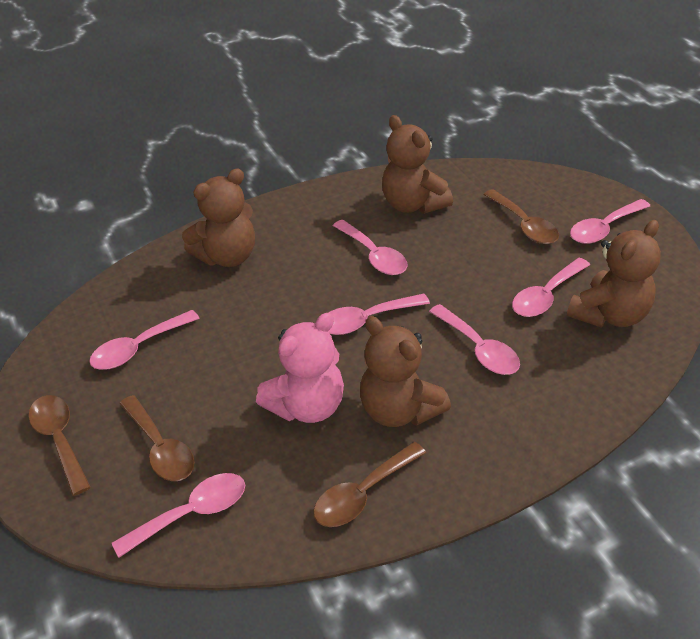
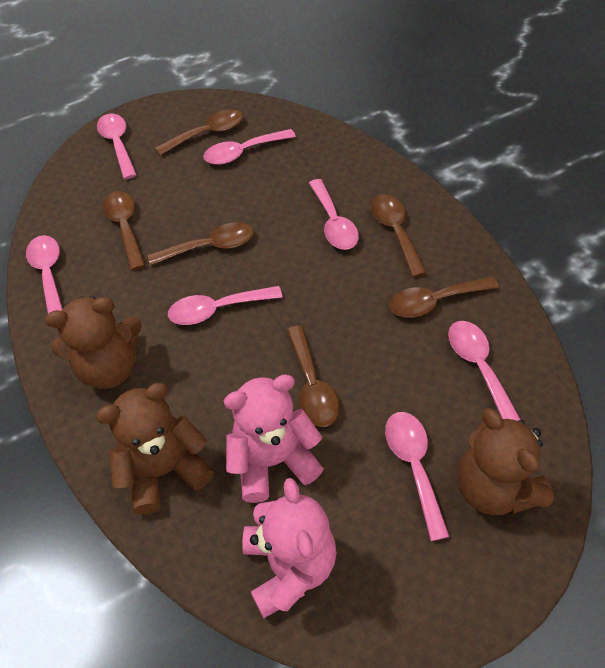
brown spoon: [28,395,91,496] [119,395,195,481] [313,442,426,527] [483,189,559,244] = 4 -> [103,191,145,270] [148,222,254,266] [155,110,243,155] [287,325,339,427] [371,194,427,277] [389,276,499,317] = 6
brown teddy bear: [182,169,255,267] [360,316,451,427] [382,115,453,214] [567,220,661,328] = 4 -> [45,296,142,389] [96,383,214,515] [457,408,554,515] = 3
pink teddy bear: [256,313,344,423] = 1 -> [223,374,324,503] [242,478,336,618] = 2

